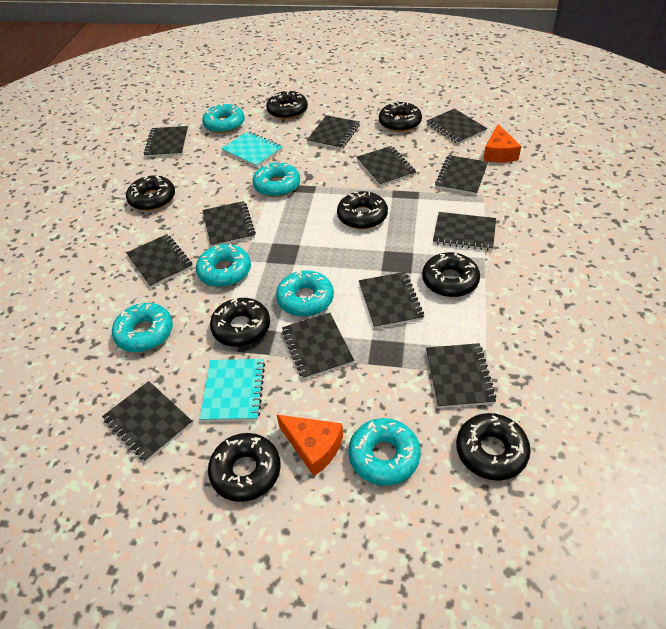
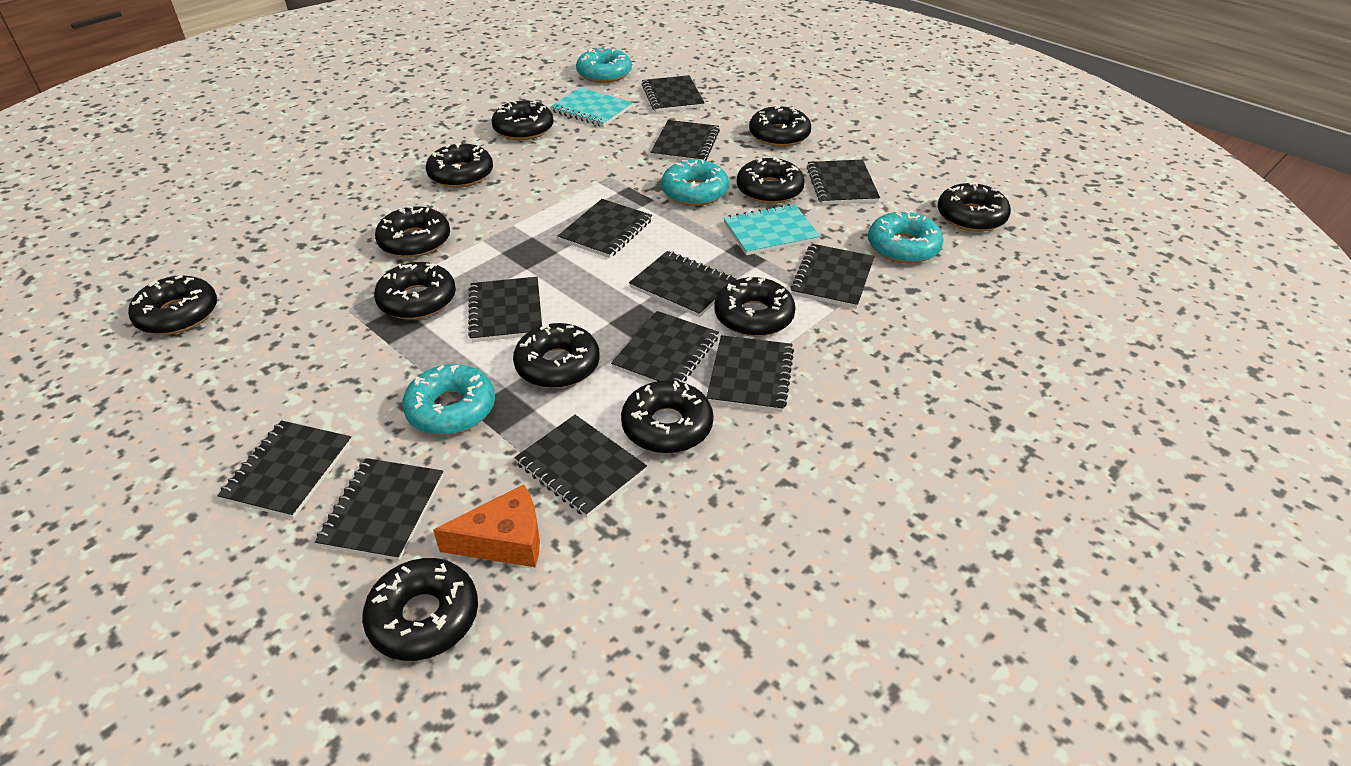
black donut: [126,175,175,211] [208,433,281,502] [210,298,270,347] [266,90,308,119] [337,191,388,229] [379,102,422,132] [422,252,480,297] [456,413,531,481] = 8 -> [128,275,217,335] [362,558,478,661] [374,262,456,320] [375,206,450,258] [426,143,493,188] [492,100,554,140] [513,323,600,388] [621,380,713,454] [714,277,796,337] [737,157,805,204] [749,105,811,147] [937,182,1011,232] = 12
orange cheese: [277,415,343,476] [483,124,521,162] = 2 -> [433,485,540,567] = 1
turquoise donut: [112,303,173,352] [196,244,251,287] [202,104,245,133] [253,162,300,197] [276,270,334,317] [348,418,421,486] = 6 -> [402,364,495,435] [576,47,632,83] [661,160,729,206] [868,210,944,264] = 4

